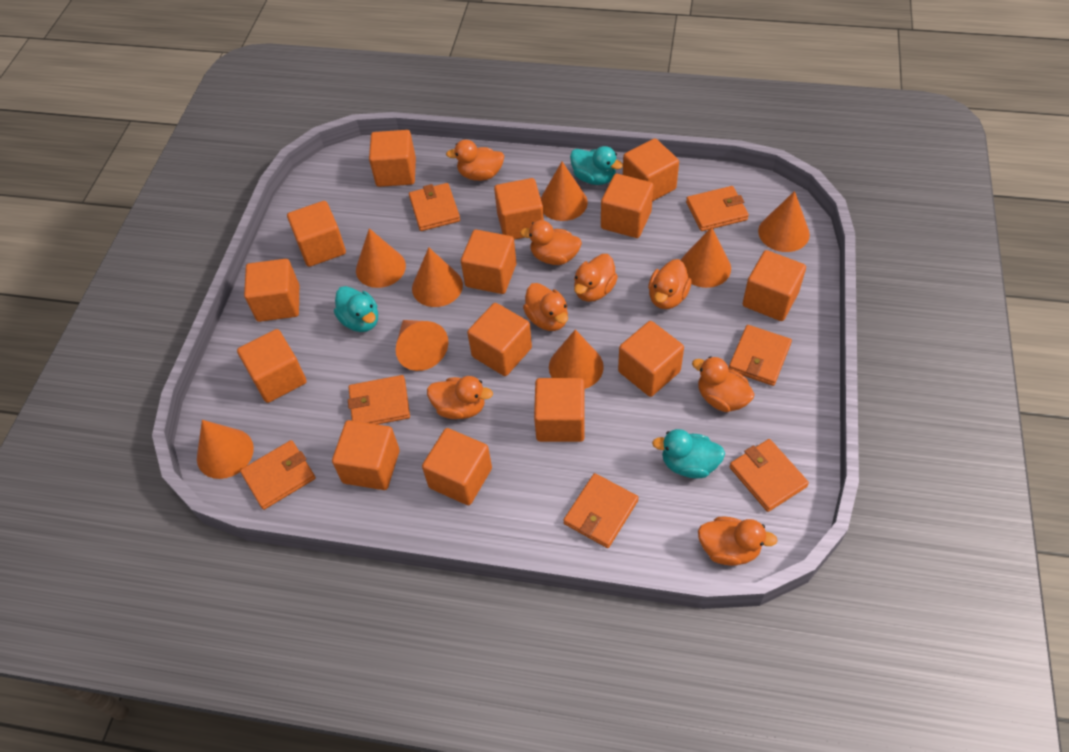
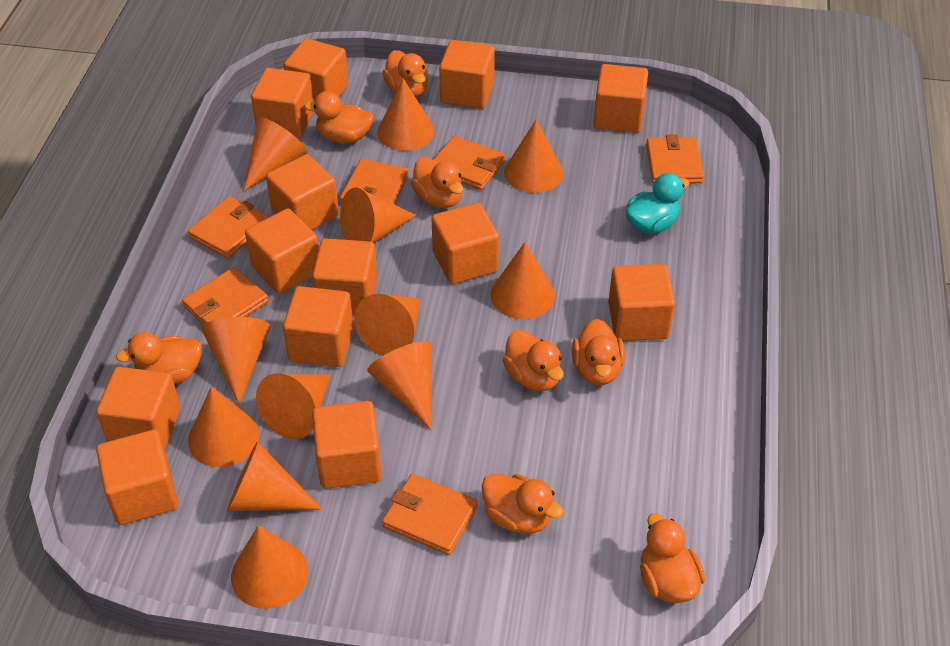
orange cone: [197,420,254,479] [356,228,406,288] [396,320,448,371] [412,247,463,307] [541,162,588,221] [549,329,604,389] [681,227,731,288] [758,191,810,252] = 8 -> [188,386,260,467] [201,317,271,405] [227,441,322,511] [231,525,308,609] [243,117,307,191] [256,373,331,439] [340,187,417,243] [355,294,421,356] [367,341,432,430] [377,78,435,151] [491,242,555,319] [504,119,563,193] = 12
orange cube: [237,329,307,403] [244,259,299,322] [287,201,346,267] [332,420,400,490] [369,130,416,187] [422,428,492,505] [461,230,516,294] [467,303,532,376] [494,178,544,240] [534,378,585,442] [601,174,654,238] [618,321,684,397] [623,138,679,202] [743,250,806,321] = 14 -> [96,367,181,450] [96,430,178,525] [245,208,319,294] [251,68,314,138] [266,154,339,230] [283,286,354,367] [284,39,348,101] [312,238,377,315] [312,401,382,489] [431,203,499,284] [439,40,495,109] [594,64,648,133] [608,264,675,341] = 13
orange wallet: [240,440,316,510] [348,375,410,424] [409,183,460,231] [563,473,639,548] [686,186,749,231] [729,325,792,386] [729,439,809,512] = 7 -> [182,267,269,325] [188,196,268,258] [340,159,408,204] [382,474,478,555] [433,136,505,190] [646,134,704,184] = 6
turquoise duck: [334,286,378,332] [570,146,623,185] [652,429,725,478] = 3 -> [625,173,689,234] = 1

